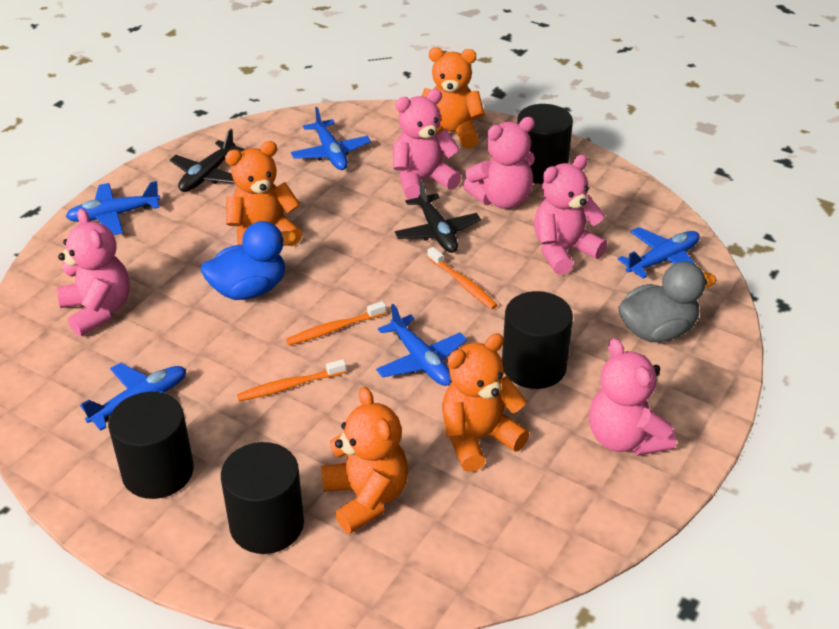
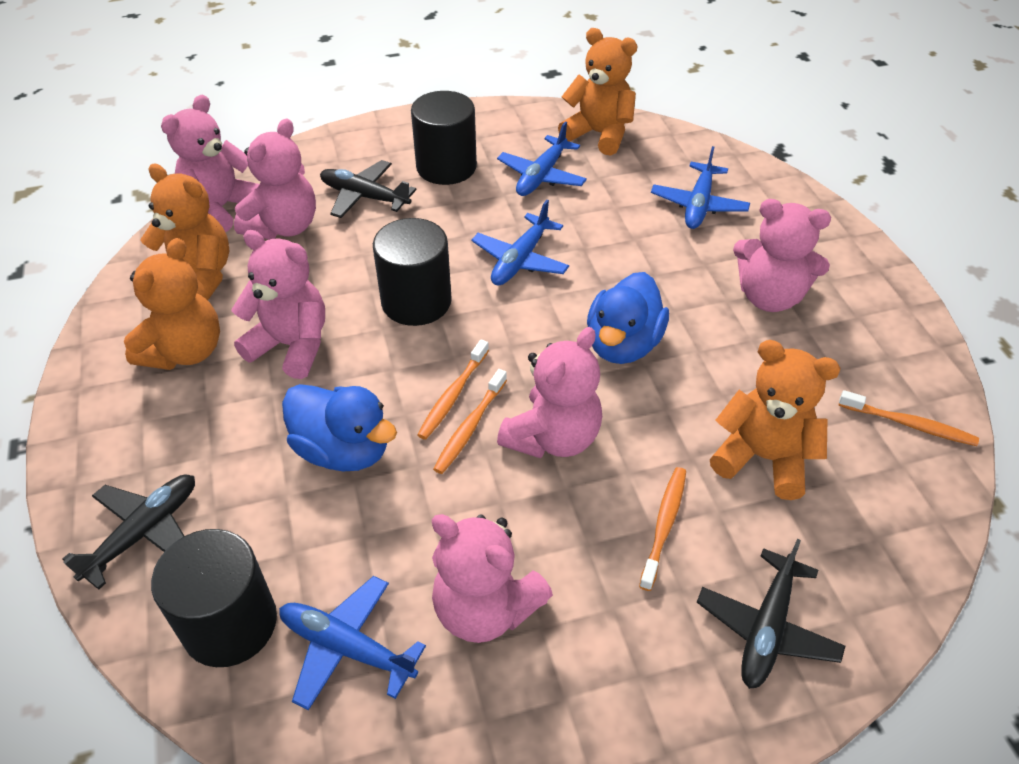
black cylinder: [108,392,194,499] [221,442,304,554] [502,291,573,389] [517,104,573,184] = 4 -> [151,529,277,667] [373,218,452,326] [411,91,477,185] = 3
black plane: [170,129,245,192] [395,180,481,253] = 2 -> [63,474,195,590] [320,160,416,218] [697,539,845,689] = 3
blue duck: [201,221,297,300] = 1 -> [282,384,397,472] [587,272,669,364] = 2
blue plane: [65,181,160,235] [80,363,186,431] [291,107,371,170] [376,304,467,386] [618,227,700,278] = 5 -> [279,576,426,710] [471,200,569,286] [497,121,587,196] [651,146,750,229] = 4
grey duck: [618,261,717,342] = 1 -> none = 0
orange toothbrush: [237,359,346,401] [286,301,386,345] [427,247,498,309] = 3 -> [417,339,489,440] [433,369,507,474] [639,467,686,591] [838,390,979,446] = 4
pink teddy bear: [57,208,130,337] [393,89,462,199] [463,117,535,209] [534,155,607,275] [589,338,676,456] = 5 -> [161,95,260,232] [231,230,325,379] [234,119,316,240] [432,514,553,643] [497,327,602,458] [733,199,831,312] = 6

